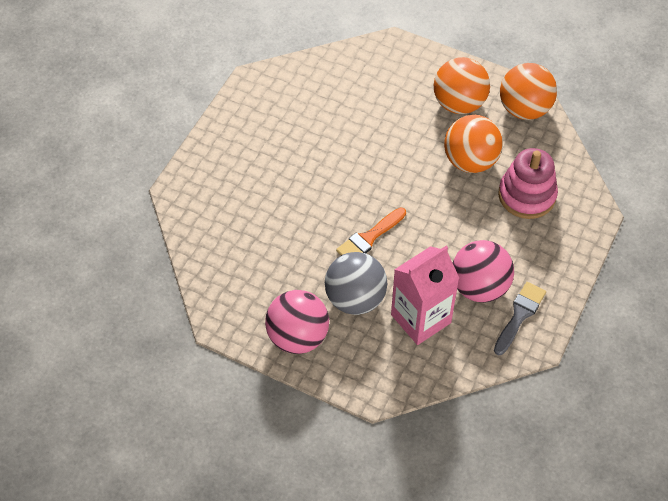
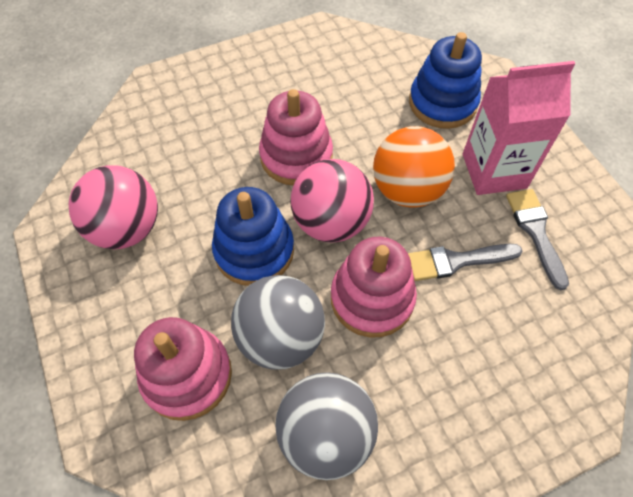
blue stacking toy: none = 0 -> [212,187,294,286] [409,32,482,129] = 2
grey ball: [325,252,387,315] = 1 -> [231,275,325,370] [275,372,378,480] = 2
grey brush: [494,282,546,355] = 1 -> [408,244,522,281] [506,189,569,290] = 2
orange ball: [434,57,490,114] [444,115,503,173] [500,63,557,120] = 3 -> [373,126,455,207] = 1
orange brush: [336,207,406,255] = 1 -> none = 0
pink stacking toy: [498,148,558,219] = 1 -> [134,317,232,421] [259,89,333,185] [331,237,417,337] = 3

